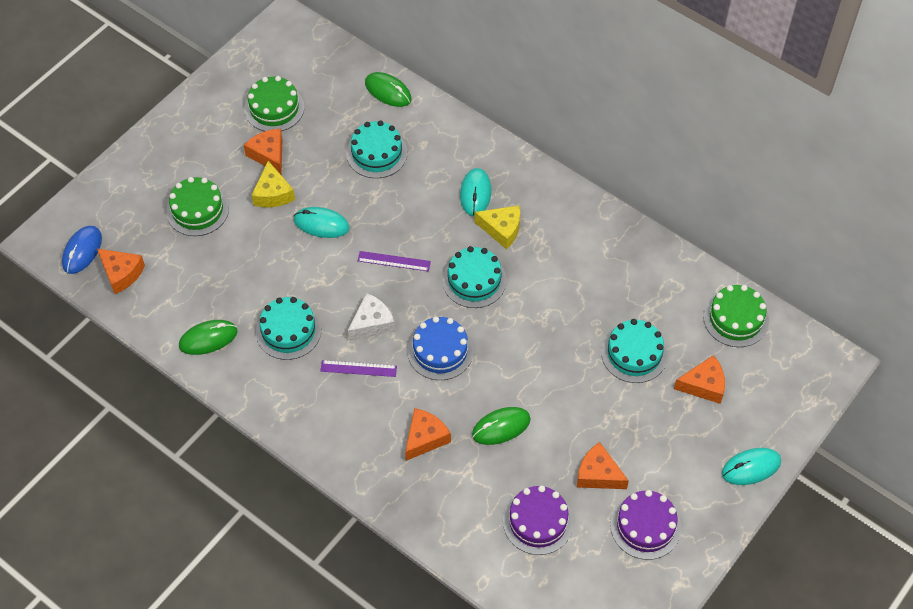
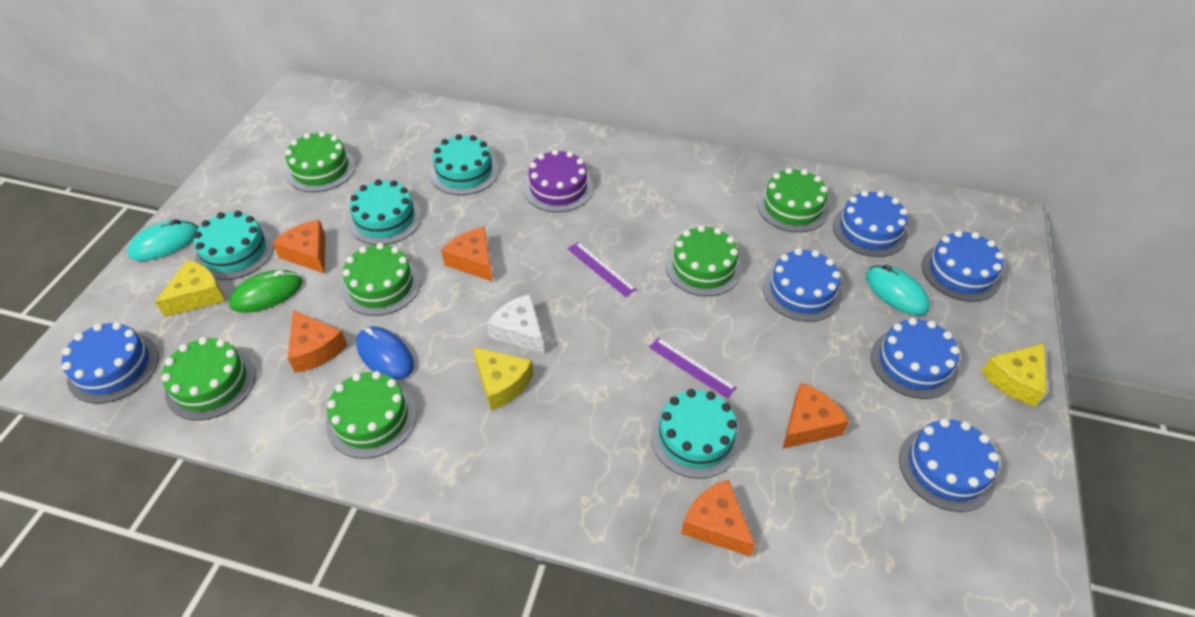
blue cake: [408,316,473,380] = 1 -> [62,322,159,404] [763,248,842,322] [833,191,908,257] [871,318,960,399] [899,418,999,512] [922,231,1004,302] = 6
green cake: [166,177,229,236] [244,76,304,131] [703,285,769,347] = 3 -> [162,337,256,421] [285,131,355,192] [326,371,417,459] [341,243,420,316] [666,225,742,296] [757,168,829,232] = 6
green mouse: [179,320,238,355] [365,72,412,107] [472,407,531,445] = 3 -> [229,270,303,313] = 1
purple cake: [503,485,573,555] [610,490,681,560] = 2 -> [524,149,593,212] = 1
turquoise mouse: [294,207,350,238] [460,168,491,216] [722,448,781,485] = 3 -> [128,219,198,261] [866,265,930,315] = 2
yellow cheese: [252,161,295,207] [474,206,520,249] = 2 -> [155,260,225,317] [473,347,533,410] [981,343,1047,406] = 3

